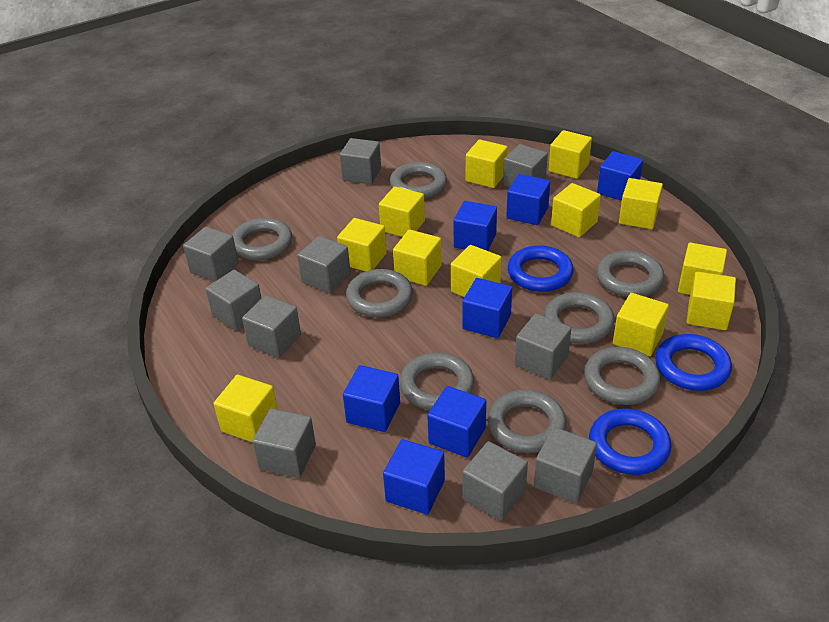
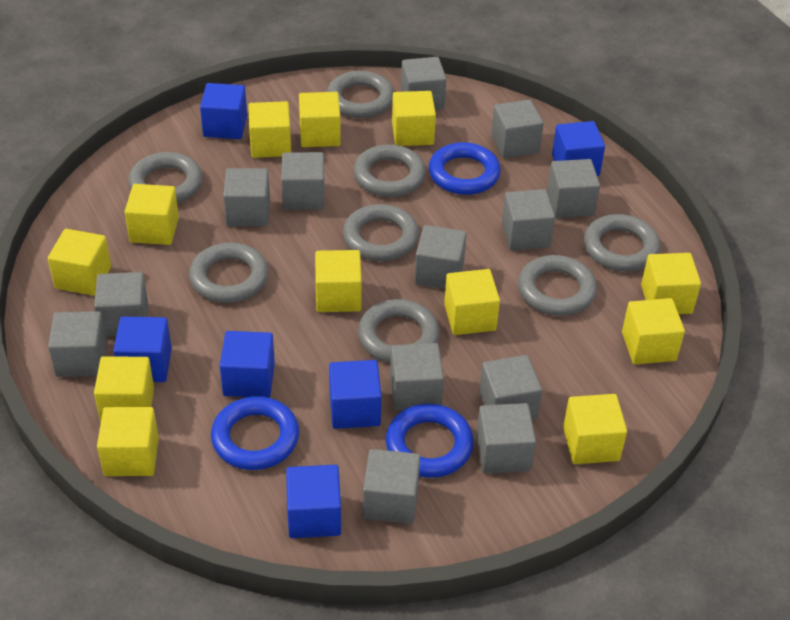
blue cube: [343,365,400,432] [383,439,445,515] [427,386,486,458] [453,201,497,251] [462,278,512,338] [506,174,550,225] [597,151,643,201] = 7 -> [113,317,172,382] [200,83,247,139] [220,331,275,398] [286,465,341,538] [329,360,382,429] [552,121,605,176] = 6
grey cube: [183,226,239,282] [206,270,262,331] [242,295,301,358] [252,408,316,478] [297,236,351,294] [340,138,381,184] [463,441,528,521] [503,144,548,187] [515,314,571,380] [534,427,597,503] = 10 -> [48,311,107,377] [94,272,148,337] [223,168,270,226] [281,152,325,210] [363,449,420,524] [390,343,444,411] [401,57,446,110] [414,225,467,289] [476,403,536,474] [479,355,542,420] [491,100,544,159] [502,189,555,250] [547,159,600,218] = 13

